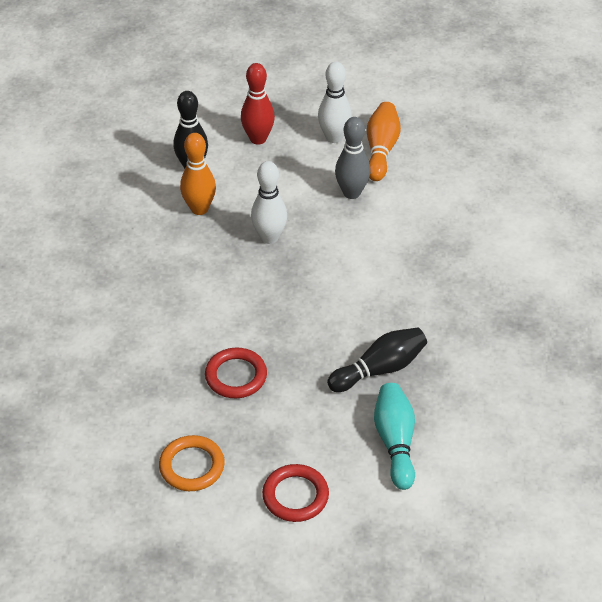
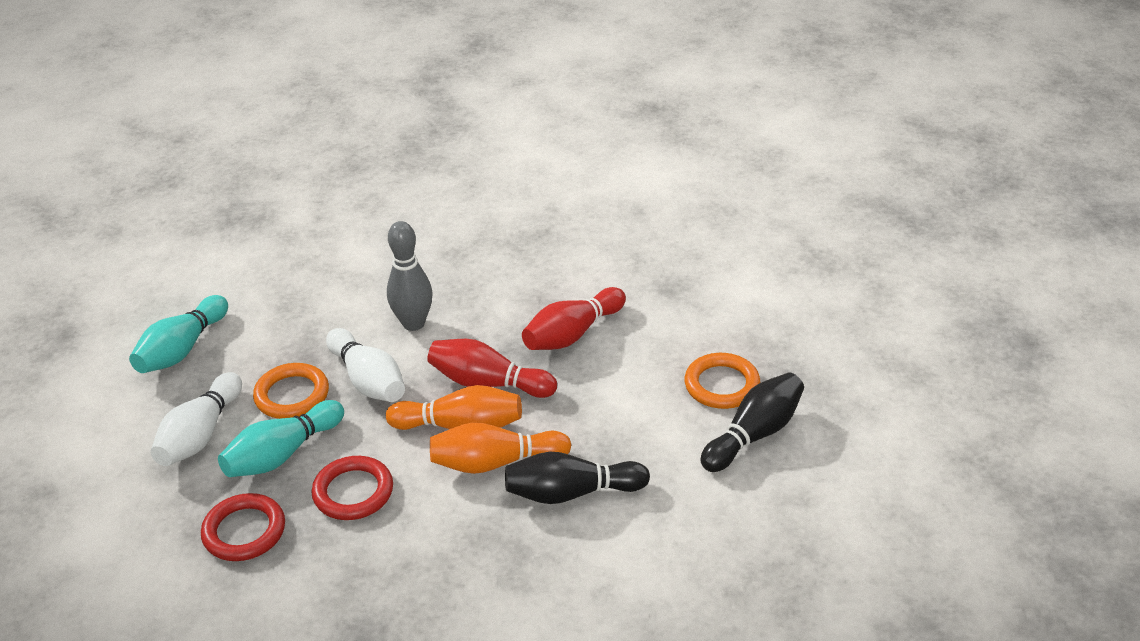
orange ring: [159,435,225,491] = 1 -> [253,363,329,419] [684,353,760,409] = 2
red bowling pin: [241,63,275,145] = 1 -> [427,339,557,398] [522,287,626,350] = 2
turquoise bowling pin: [374,383,415,490] = 1 -> [129,295,228,373] [218,400,344,477] = 2

